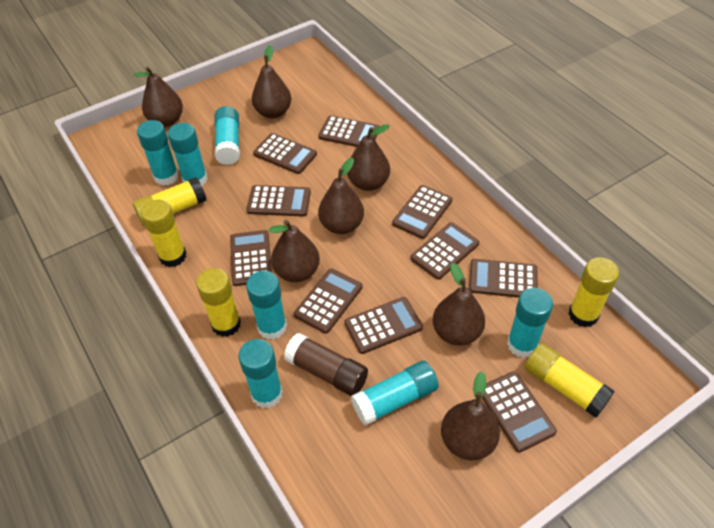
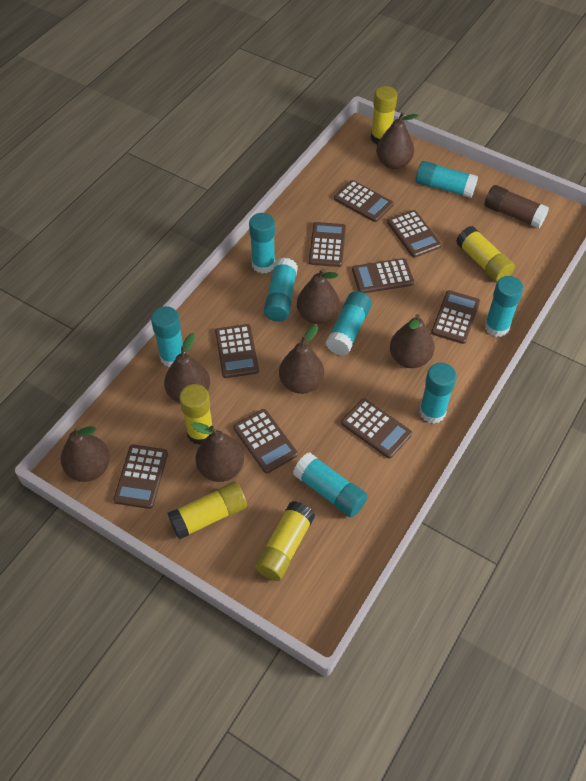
brown calculator: [230,230,272,286] [247,185,311,217] [253,133,317,174] [294,269,363,334] [318,116,380,147] [344,297,423,354] [392,185,452,239] [410,222,479,280] [469,259,538,298] [482,371,557,453] = 10 -> [113,445,168,509] [215,324,259,378] [233,409,298,473] [309,222,346,267] [334,180,394,222] [341,398,412,459] [352,258,414,293] [387,210,441,258] [431,290,480,344] = 9
turquoise glue stick: [137,120,179,186] [168,123,208,186] [214,106,240,165] [238,339,283,408] [246,271,287,340] [351,361,439,426] [507,288,553,358] = 7 -> [151,306,185,367] [249,213,275,273] [264,258,298,322] [293,452,368,517] [326,291,372,355] [416,161,478,198] [419,363,457,424] [485,276,524,337] = 8

